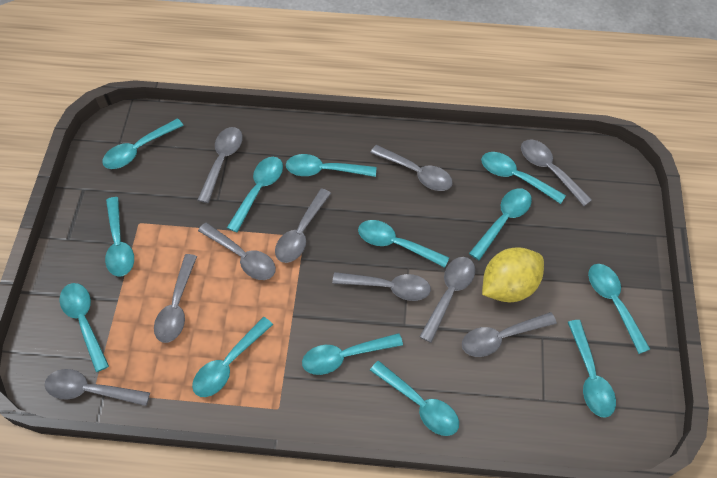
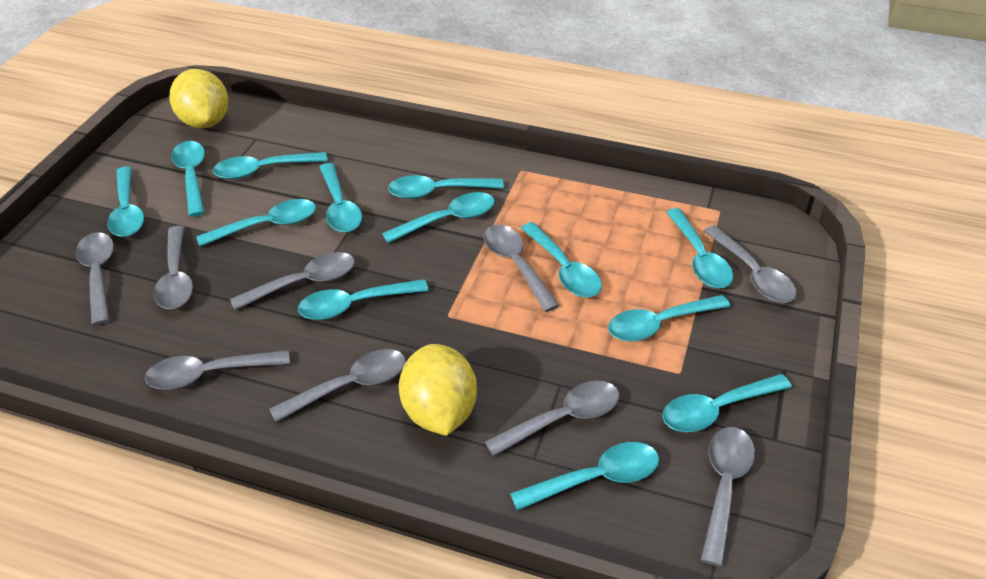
grey spoon: [45,369,150,406] [154,254,197,343] [198,127,243,203] [198,222,276,280] [275,188,331,263] [332,272,431,301] [370,145,453,191] [419,257,475,343] [462,312,557,357] [521,140,592,206] = 10 -> [75,232,114,325] [145,350,290,390] [154,226,193,309] [230,252,355,310] [269,349,406,422] [483,225,560,312] [485,381,619,456] [701,427,755,566] [703,225,797,303] = 9
yellow lemon: [482,247,544,302] = 1 -> [169,69,228,129] [399,344,477,436] = 2

